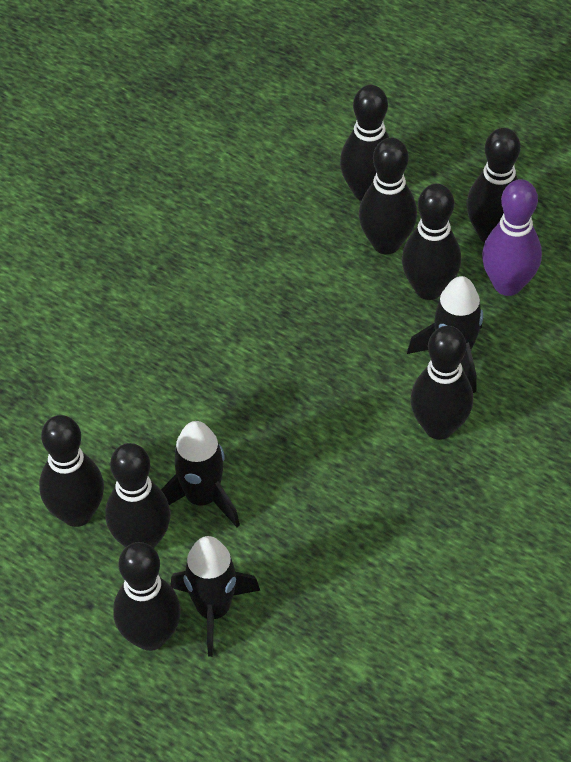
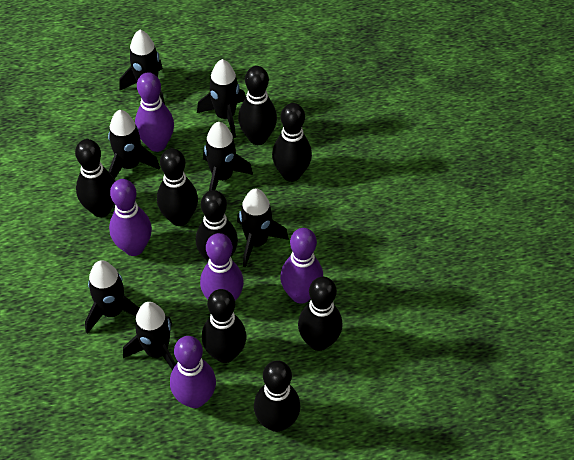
black rocket: [161,421,240,527] [170,536,260,657] [407,276,483,393] = 3 -> [85,260,139,334] [108,110,160,179] [119,30,165,104] [123,302,176,370] [197,59,246,138] [203,122,253,191] [237,188,289,268] = 7
purple bowling pin: [482,179,542,296] = 1 -> [109,179,152,256] [135,72,174,152] [170,336,216,408] [200,233,244,301] [280,228,324,304] = 5

